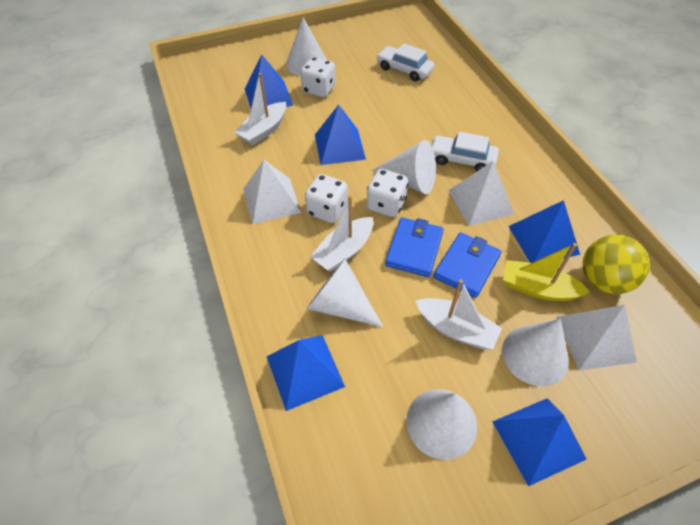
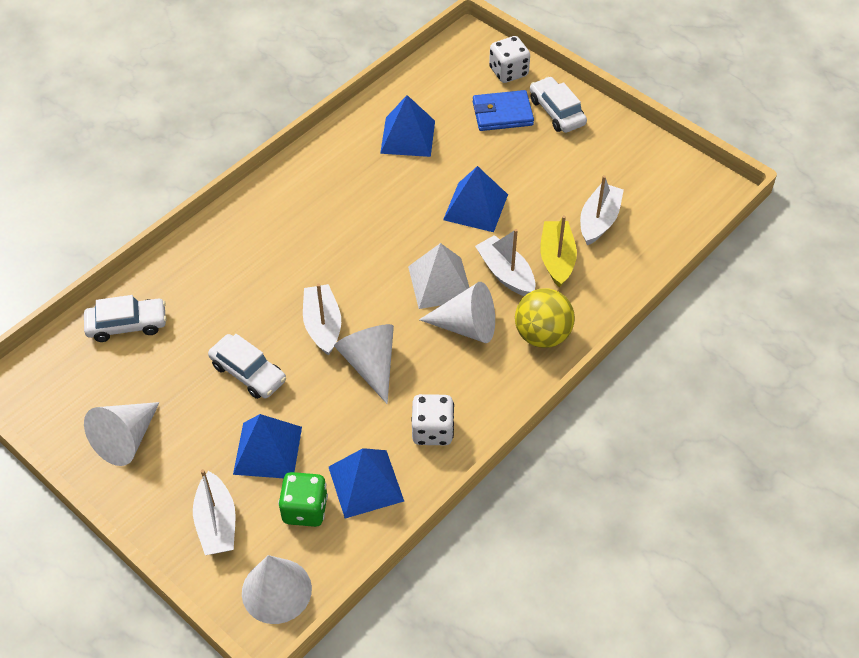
blue pyramid: [245,55,294,108] [267,335,345,411] [315,105,366,165] [492,398,587,486] [509,200,580,263] = 5 -> [233,414,302,478] [329,448,404,519] [380,95,435,157] [443,166,508,232] = 4
blue wallet: [385,217,444,277] [434,232,501,298] = 2 -> [473,90,534,131] = 1
green dice: none = 0 -> [278,472,328,527] = 1
white boat: [234,73,286,146] [310,195,373,272] [415,279,502,350] = 3 -> [193,469,236,555] [303,284,341,356] [475,229,536,296] [580,175,624,245] = 4
white car: [377,43,435,82] [432,132,499,171] = 2 -> [84,295,167,342] [208,334,286,399] [530,77,587,133] = 3
white cone: [286,17,327,76] [307,258,383,327] [372,140,436,194] [406,389,477,460] [502,319,569,386] = 5 -> [84,402,160,466] [242,555,312,624] [334,324,394,404] [419,282,495,343] = 4
white dice: [301,57,336,97] [305,174,348,223] [367,169,408,217] = 3 -> [411,394,454,445] [489,36,530,83] = 2
white pyramid: [243,160,301,224] [448,161,514,226] [556,305,637,370] = 3 -> [408,243,470,309] = 1

